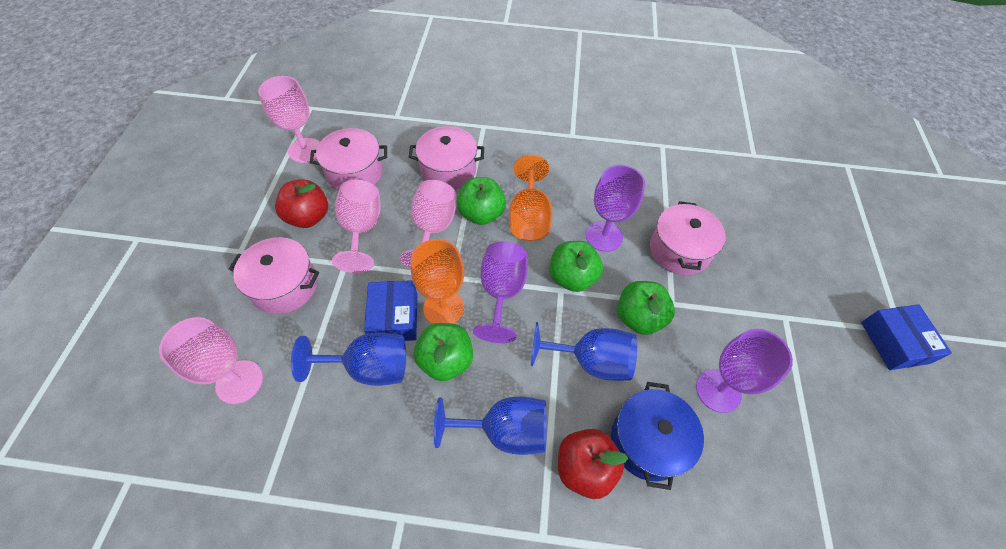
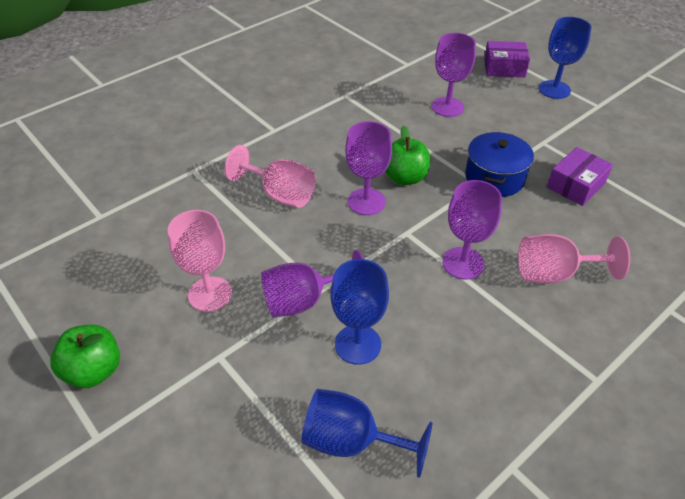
blue box: [364,280,417,341] [861,304,952,370] = 2 -> none = 0
green apple: [414,323,473,381] [457,177,506,225] [550,241,603,292] [617,281,675,335] = 4 -> [50,325,120,388] [385,126,430,185] = 2
orange goblet: [411,239,464,324] [509,155,552,241] = 2 -> none = 0
pink goblet: [159,317,263,404] [258,76,320,163] [332,179,381,273] [400,180,456,269] = 4 -> [168,210,232,312] [225,145,316,208] [518,234,630,284] = 3
pink pot: [229,237,319,314] [310,128,387,191] [409,126,484,190] [650,201,726,275] = 4 -> none = 0
purple box: none = 0 -> [484,41,530,77] [547,147,613,206] = 2
purple goblet: [473,242,528,343] [586,165,645,252] [696,329,793,413] = 3 -> [261,250,364,317] [345,121,392,215] [432,33,476,117] [442,180,502,280] = 4
red apple: [275,179,328,228] [558,429,628,499] = 2 -> none = 0

